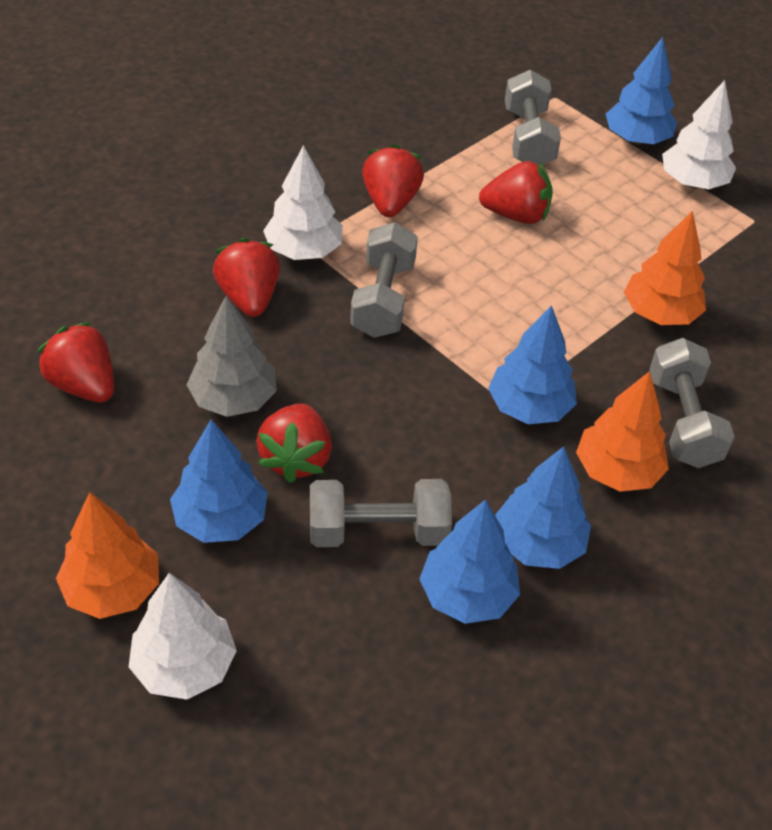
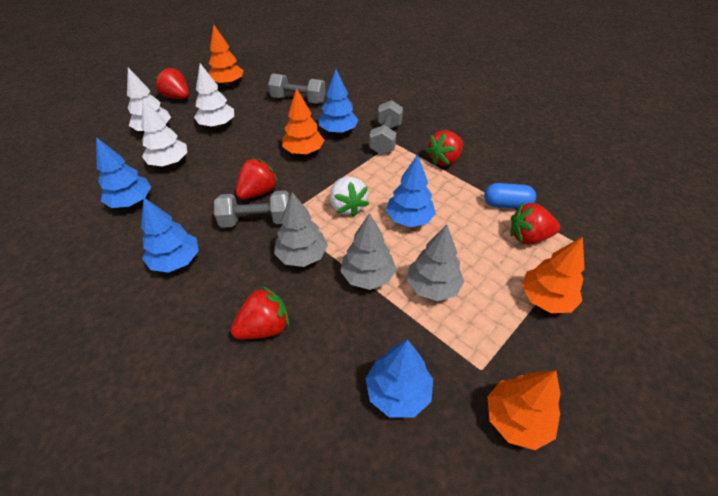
blue capsule: none = 0 -> [484,183,536,209] = 1
grey dumbbell: [310,479,452,547] [350,222,418,338] [505,70,561,165] [649,338,734,468] = 4 -> [214,191,290,228] [268,73,326,104] [369,100,403,155] = 3
grey tree: [187,295,277,417] = 1 -> [274,192,328,267] [340,213,396,290] [407,224,464,301] = 3
orange tree: [56,492,159,619] [576,371,669,492] [624,211,706,325] = 3 -> [209,25,244,86] [282,88,324,155] [487,370,560,450] [522,237,585,313] = 4
white strawberry: none = 0 -> [330,177,369,217] = 1

